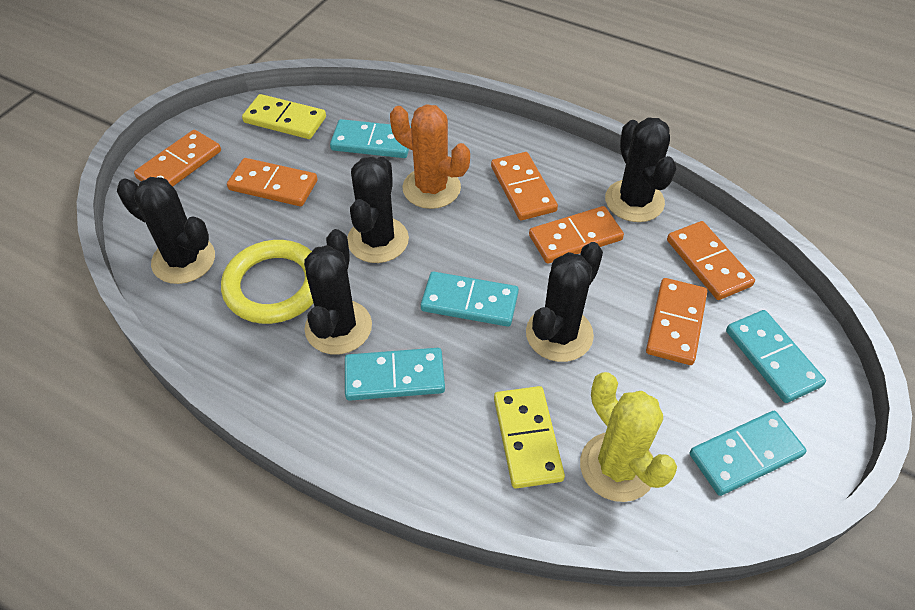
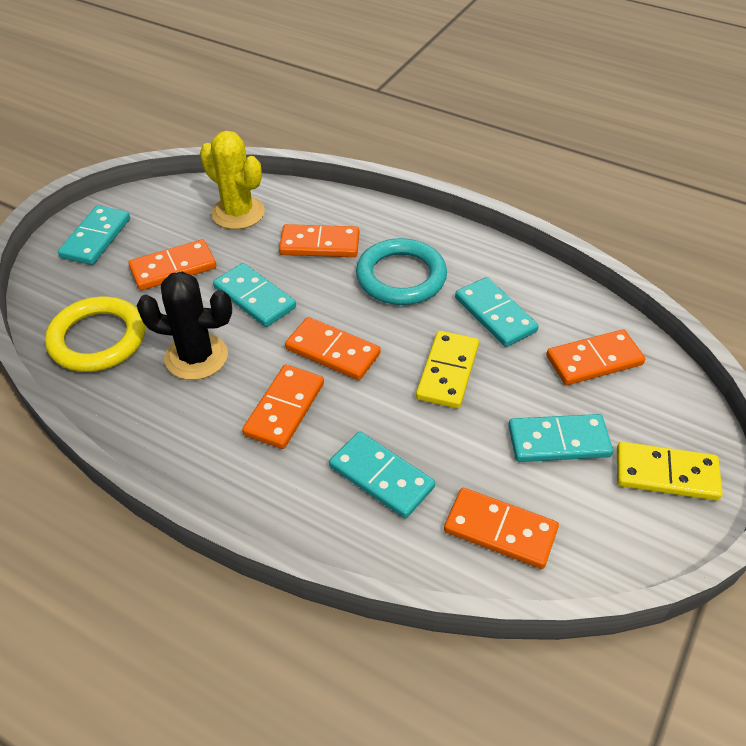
black cactus: [117,177,215,284] [304,229,372,355] [347,157,409,263] [526,242,603,362] [605,117,677,222] = 5 -> [137,271,232,380] = 1
orange cactus: [390,104,470,209] = 1 -> none = 0
turquoise ring: none = 0 -> [356,238,447,305] = 1

